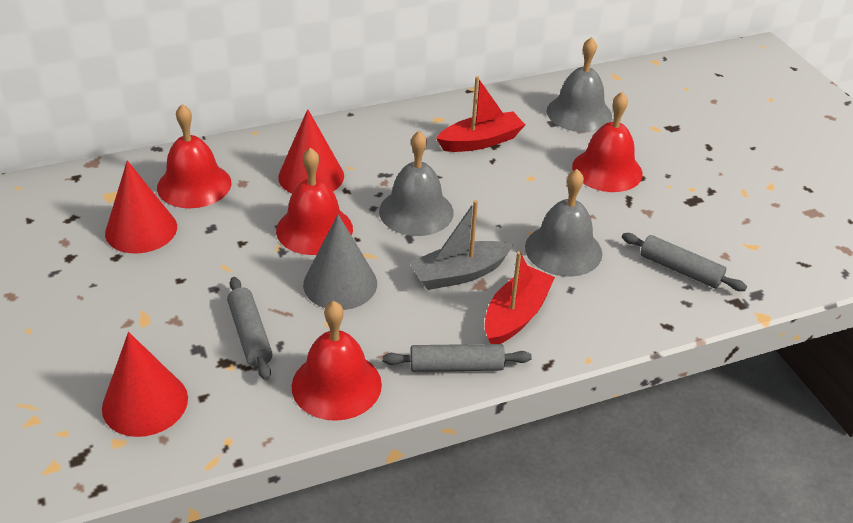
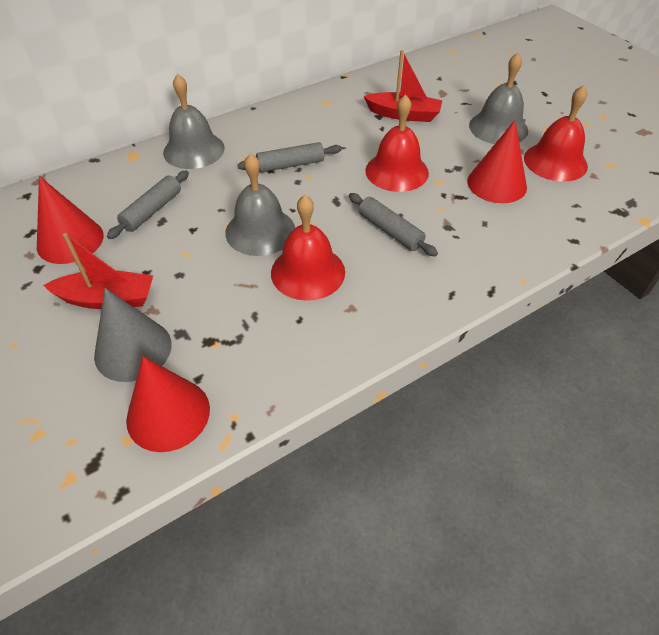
grey boat: [409,200,513,290] = 1 -> none = 0
red bell: [157,104,231,208] [276,148,353,255] [292,301,382,421] [572,92,643,192] = 4 -> [271,195,345,301] [365,94,429,192] [524,85,588,182] = 3

